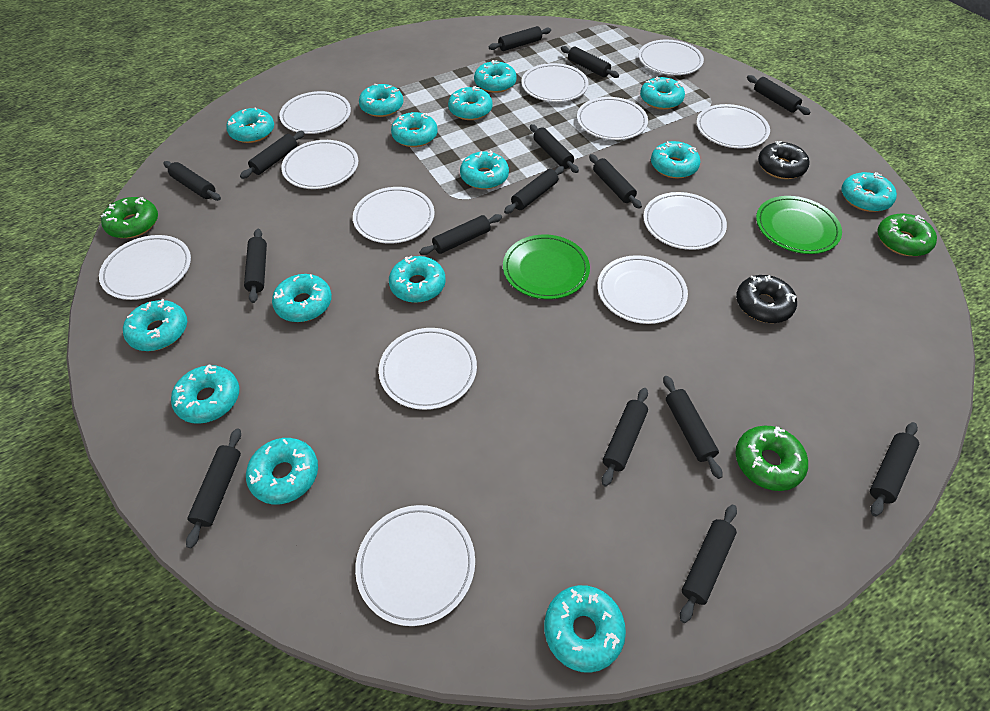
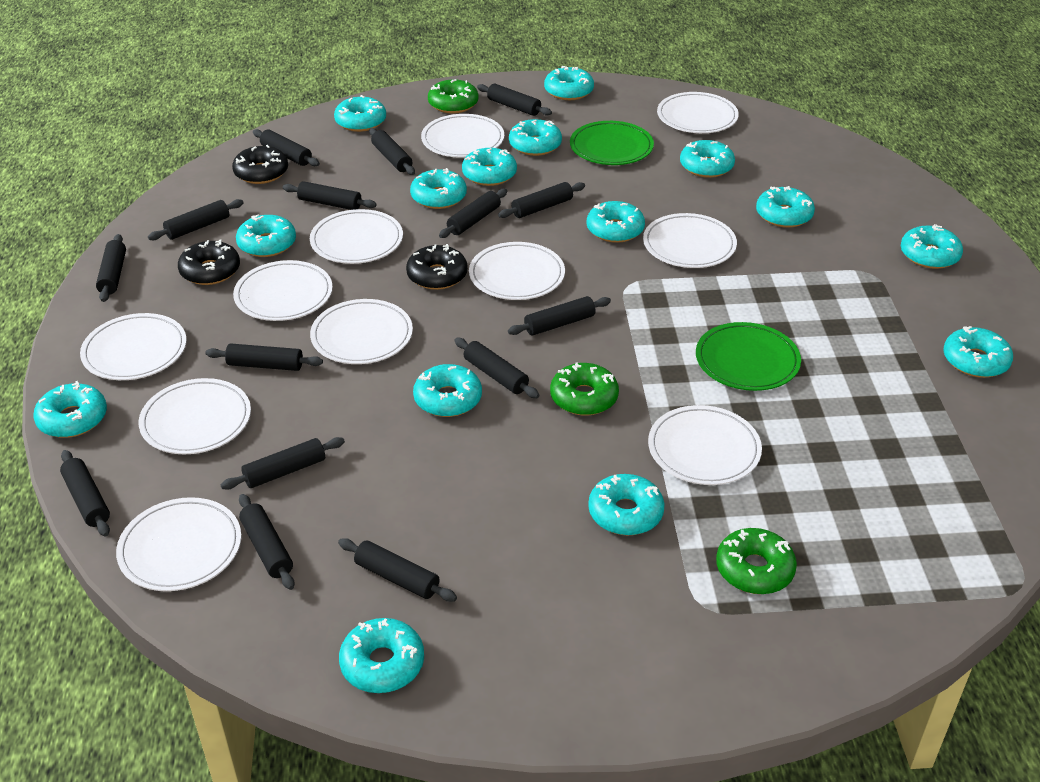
black donut: [736,275,797,323] [758,141,809,179] = 2 -> [178,239,240,285] [232,145,288,184] [406,244,468,290] = 3
white plate: [99,235,191,300] [279,91,351,134] [281,140,358,189] [353,187,435,244] [355,505,475,626] [379,328,477,410] [521,63,589,102] [577,97,648,140] [597,255,688,324] [639,40,704,75] [643,192,727,250] [696,104,770,149] = 12 -> [80,313,187,380] [116,497,241,591] [139,378,251,454] [233,260,333,321] [310,209,403,264] [310,299,413,364] [421,114,504,158] [469,242,565,300] [643,213,737,268] [648,405,762,485] [657,92,739,133] = 11

